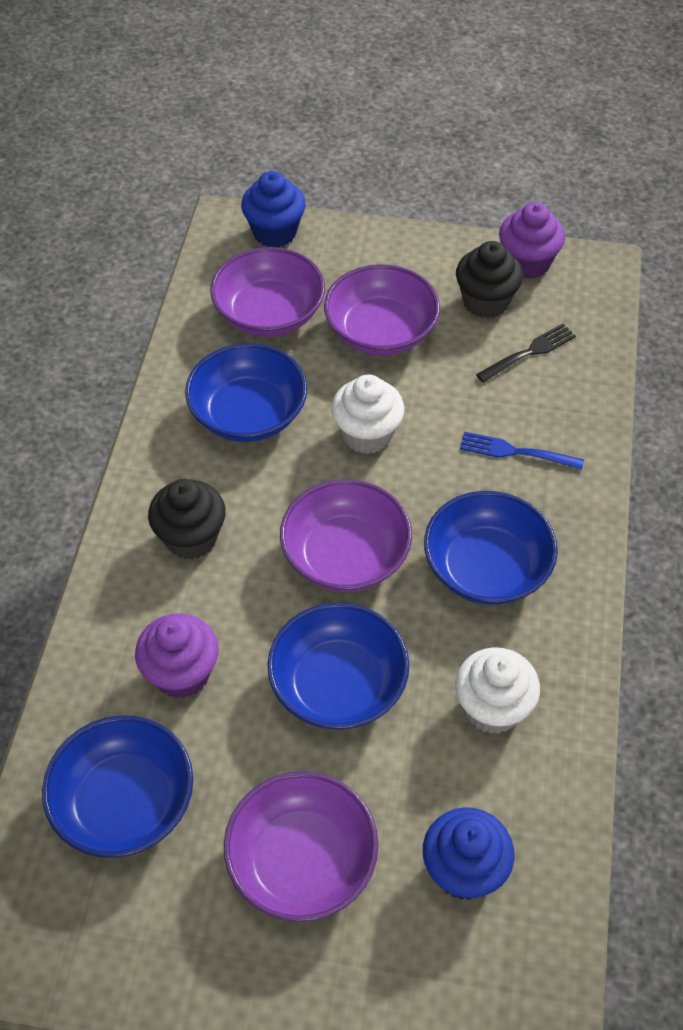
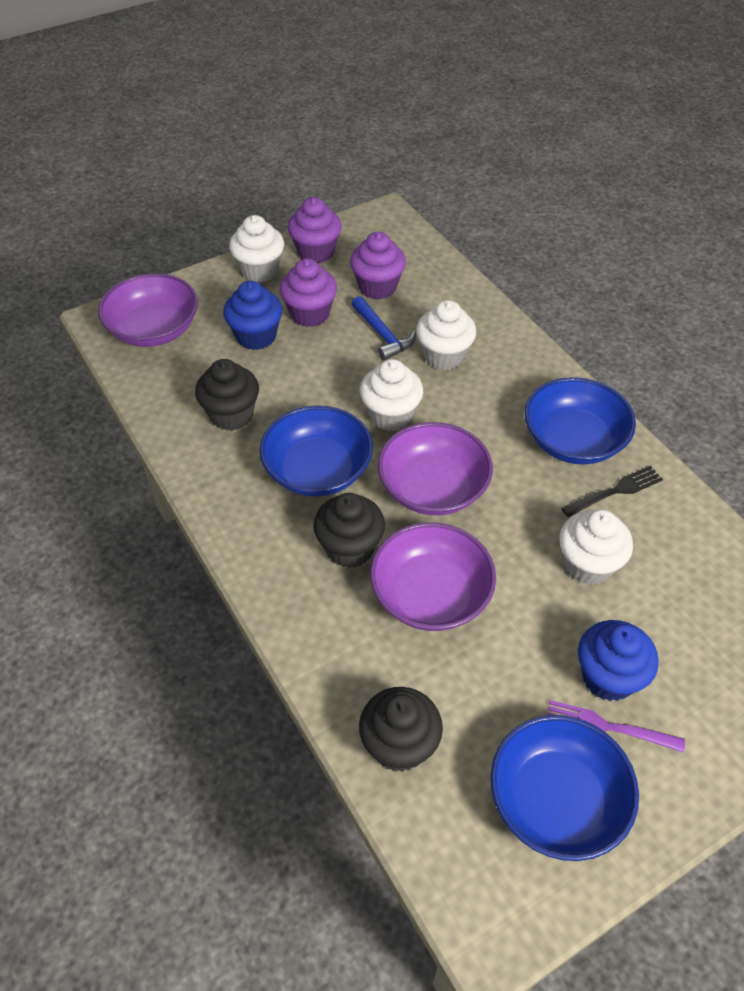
black cupcake: [148,479,226,559] [456,241,523,318] = 2 -> [195,359,259,431] [313,493,385,568] [359,687,443,772] = 3
blue bowl: [42,715,193,858] [185,343,307,442] [267,602,409,730] [424,491,558,605] = 4 -> [260,405,373,496] [491,715,639,861] [524,377,636,464] = 3
blue fork: [460,432,584,470] = 1 -> none = 0
blue hammer: none = 0 -> [352,296,416,361] = 1
purple bowl: [210,247,325,337] [224,771,378,922] [280,479,412,592] [324,264,440,356] = 4 -> [98,273,198,347] [370,522,496,631] [378,422,493,515] = 3
purple cupcake: [135,613,219,698] [499,202,565,279] = 2 -> [280,258,337,327] [288,197,342,263] [350,232,406,299] = 3
purple fork: none = 0 -> [547,700,685,753] = 1
white cupcake: [331,374,404,454] [455,647,540,734] = 2 -> [229,215,284,282] [360,359,423,431] [416,300,476,370] [560,510,633,585] = 4

